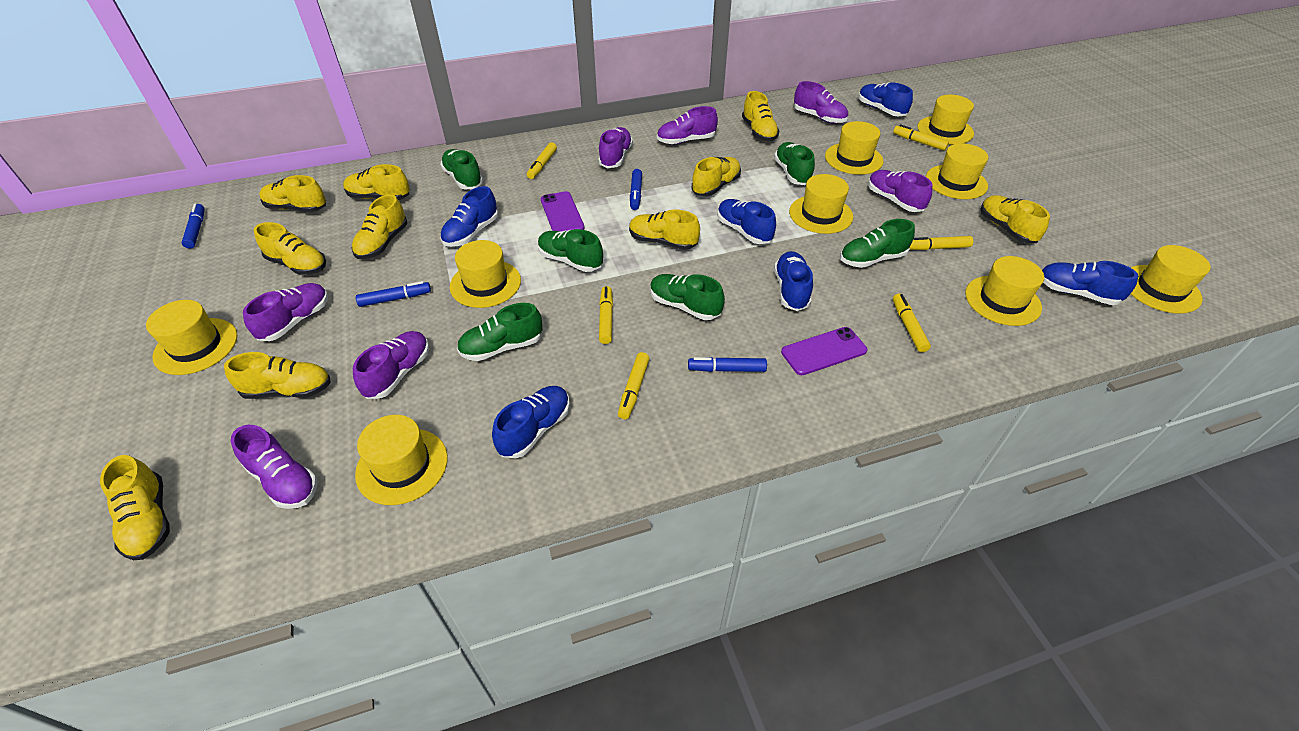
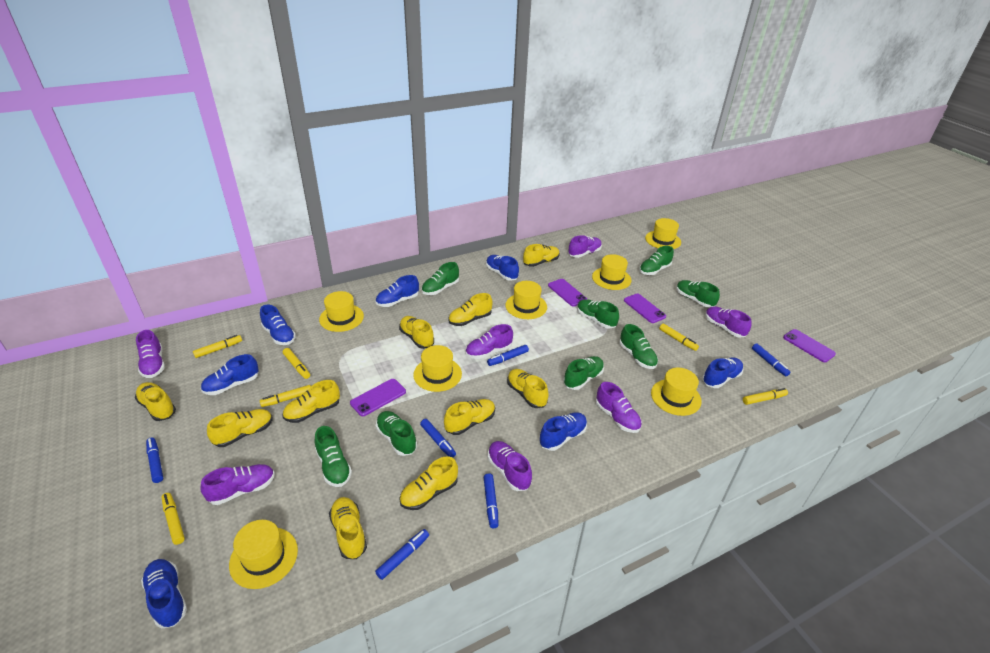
blue marker: [182,203,205,249] [356,281,431,307] [630,169,642,210] [688,357,767,372] = 4 -> [146,437,163,483] [375,529,429,580] [420,419,456,458] [484,474,499,528] [487,345,529,366] [752,343,790,376] = 6
blue shoe: [440,186,498,247] [492,386,570,458] [717,199,776,244] [774,251,813,311] [859,82,913,116] [1042,261,1138,305] = 6 -> [141,559,187,628] [201,354,259,395] [260,305,296,345] [376,275,419,307] [486,255,519,281] [539,412,587,451] [702,357,744,388] = 7
green shoe: [440,149,483,189] [457,303,543,361] [538,229,603,272] [650,274,725,320] [774,142,815,185] [840,219,915,268] = 6 -> [315,426,352,487] [376,411,417,456] [422,262,459,295] [563,356,604,390] [577,299,619,329] [619,324,658,369] [639,246,674,275] [676,280,720,308] = 8
purple phone: [541,191,585,232] [781,327,867,375] = 2 -> [350,379,406,416] [548,279,587,307] [624,294,666,323] [783,329,836,362] = 4
yellow hat: [146,300,237,375] [355,415,448,505] [450,240,521,308] [789,174,853,234] [825,121,883,175] [917,95,974,145] [926,143,988,199] [965,256,1044,326] [1131,245,1211,314] = 9 -> [229,520,298,589] [319,291,364,332] [413,345,462,392] [505,281,547,319] [592,254,631,290] [645,218,681,249] [651,368,702,416] = 7

